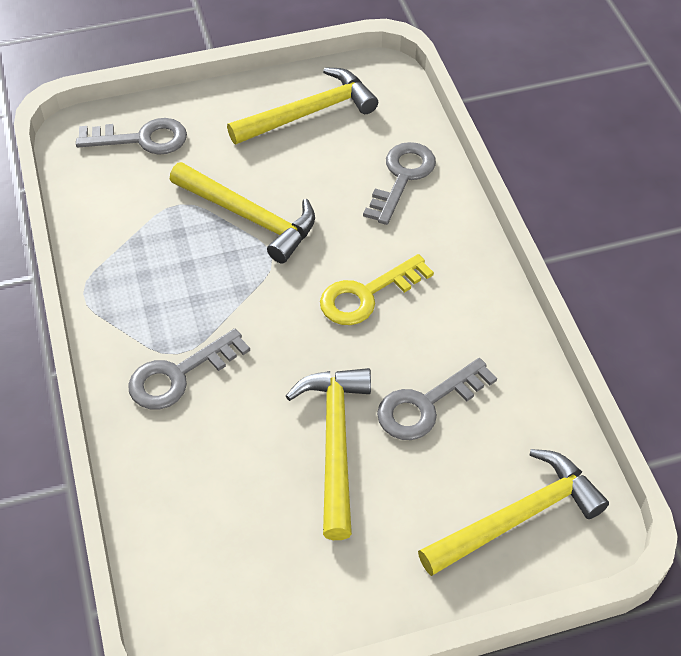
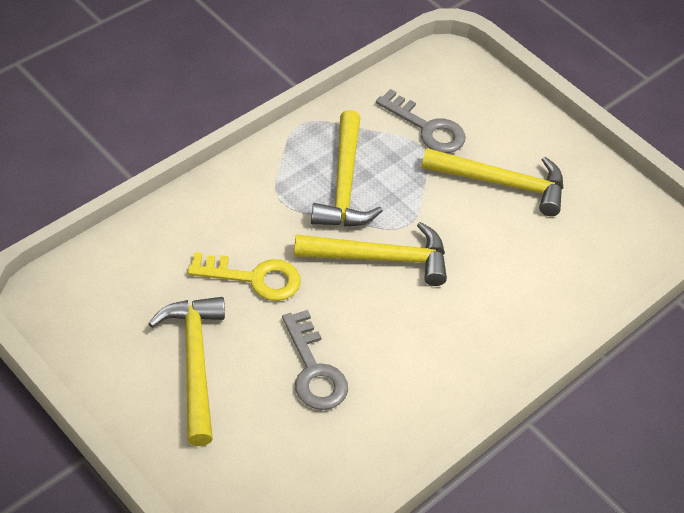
grey key: [76,118,187,155] [128,329,250,409] [363,142,436,225] [377,358,497,440] = 4 -> [282,310,348,410] [376,89,465,153] = 2

